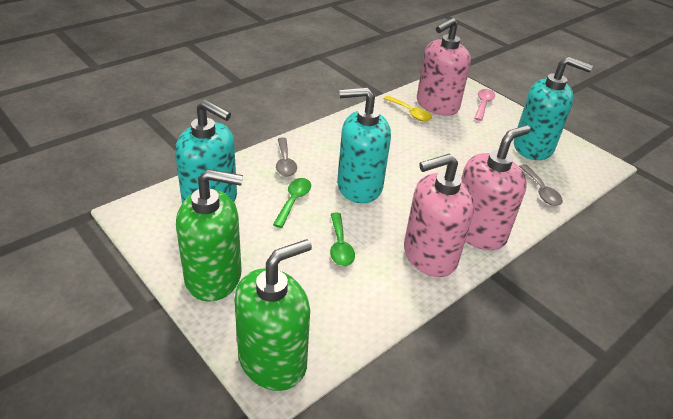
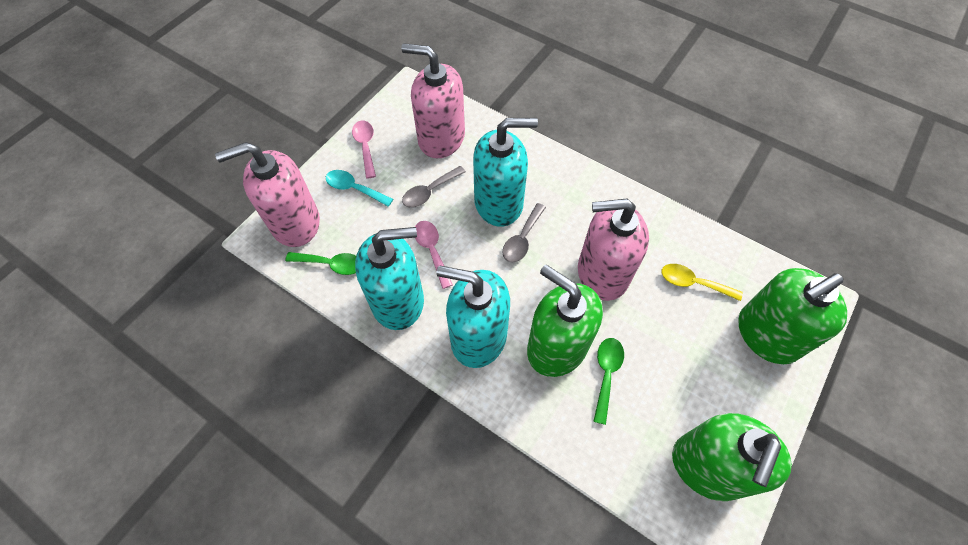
green soap dispenser: [176,169,243,302] [234,239,312,391] = 2 -> [527,265,603,377] [672,413,792,501] [738,268,847,364] = 3
pink spoon: [474,89,495,121] = 1 -> [352,121,376,179] [415,221,453,289] = 2
turquoise spoon: none = 0 -> [326,170,393,207] = 1

